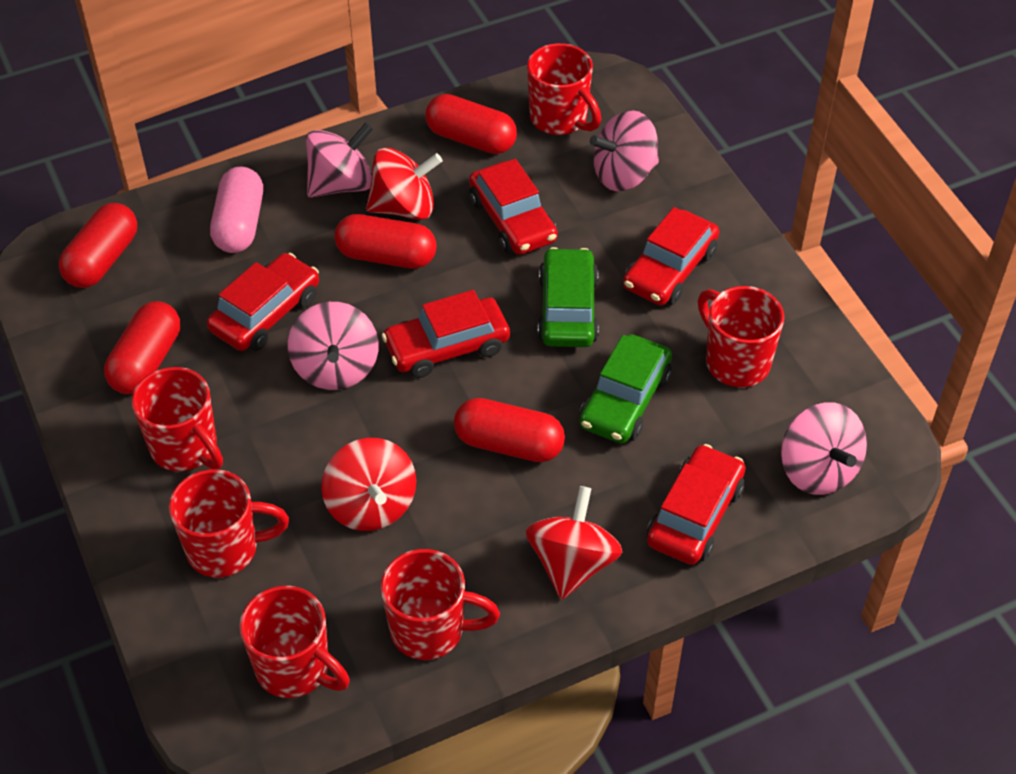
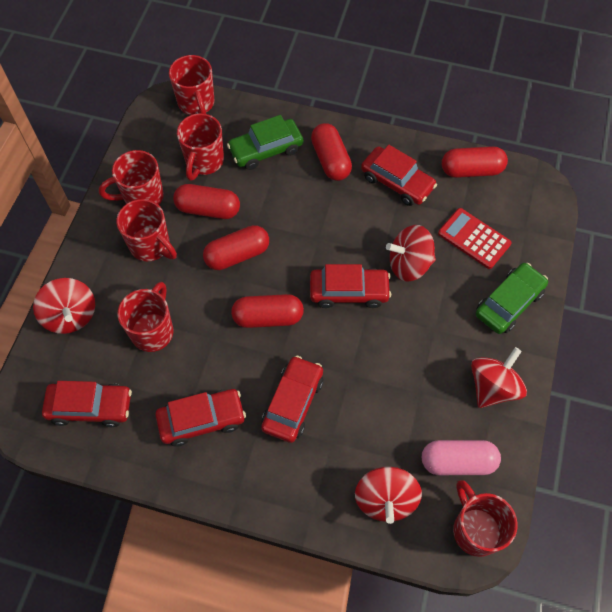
pink spinning top: [288,302,379,390] [306,122,373,198] [590,110,659,191] [781,402,867,495] = 4 -> none = 0
red calculator: none = 0 -> [438,208,511,269] = 1
red spinning top: [321,438,416,531] [366,148,442,220] [526,486,622,600] = 3 -> [33,278,95,334] [355,467,422,524] [386,225,436,282] [471,347,527,408] = 4

